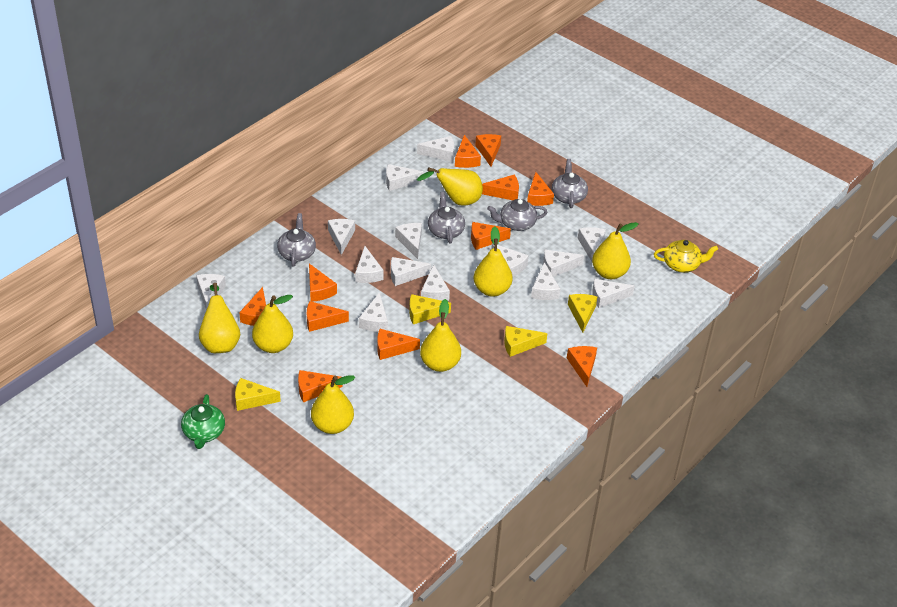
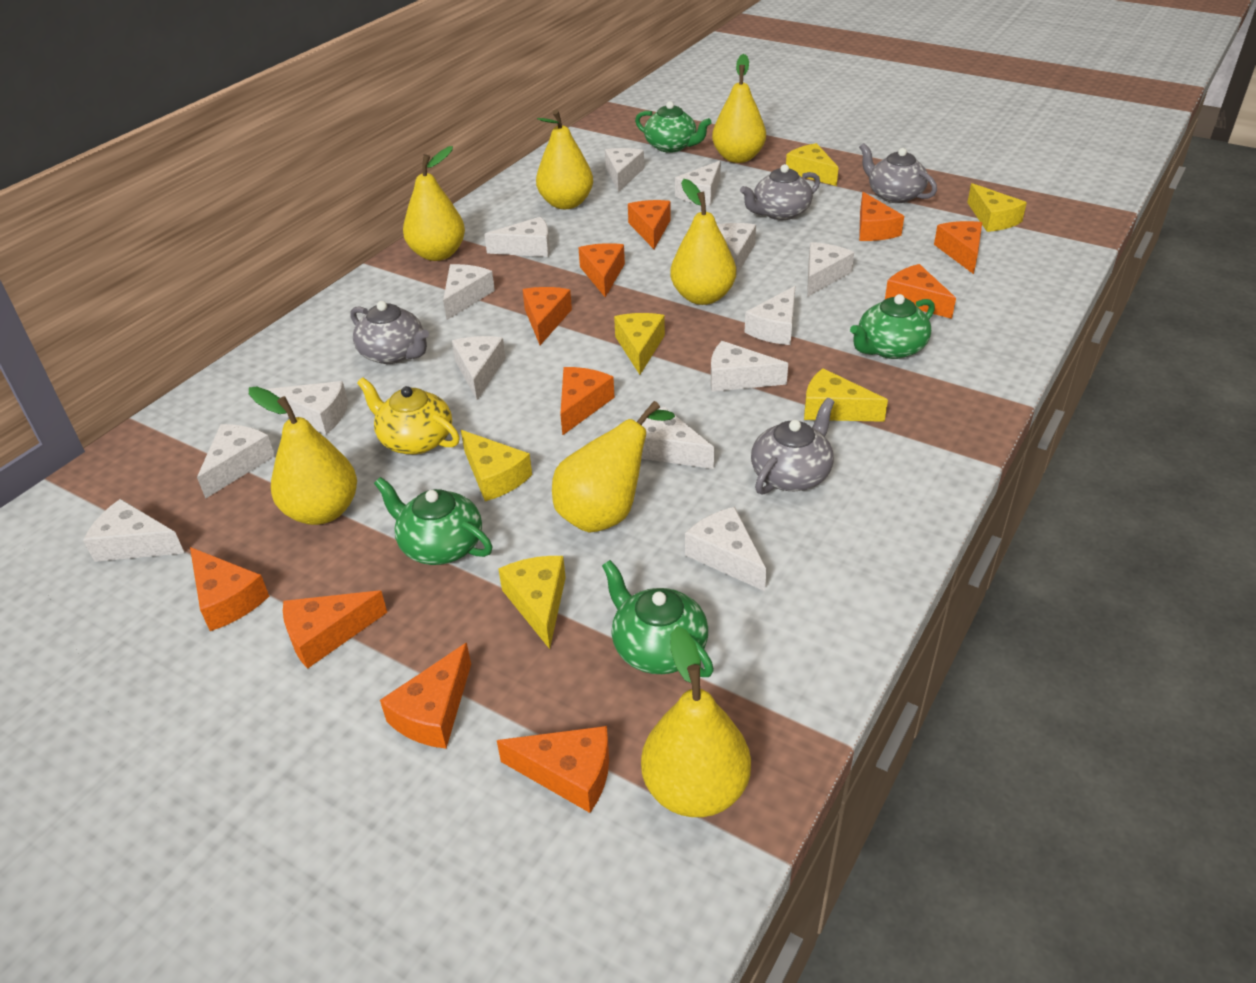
green teapot: [181,394,225,449] = 1 -> [374,477,492,565] [602,560,714,677] [635,101,711,153] [850,294,935,359] = 4
yellow cheese: [235,378,281,411] [409,294,451,324] [504,326,548,357] [568,294,597,333] = 4 -> [461,430,532,501] [498,556,566,649] [614,313,665,375] [786,143,839,186] [804,368,888,422] [967,183,1027,232] = 6

